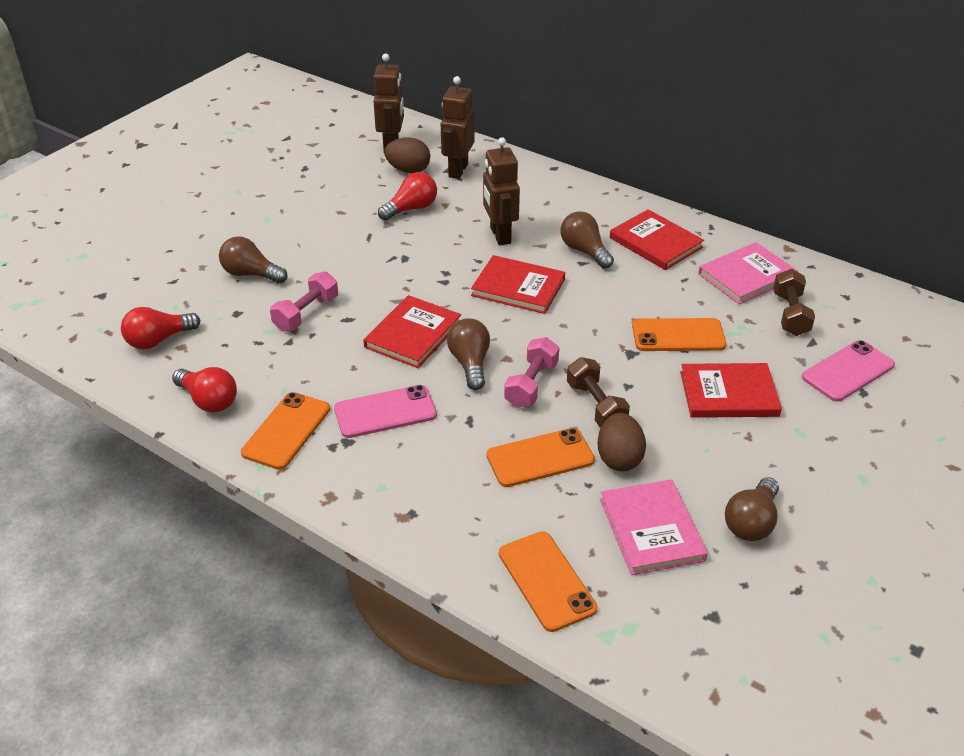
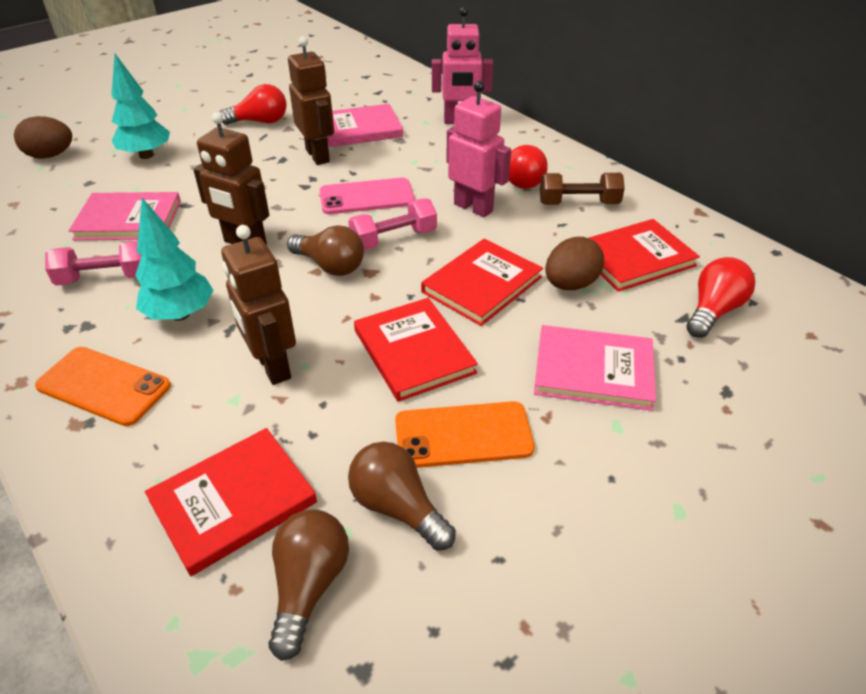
brown dumbbell: [567,357,630,428] [773,269,815,336] = 2 -> [540,173,625,205] = 1
brown light bulb: [219,236,287,284] [447,318,490,390] [561,211,614,269] [725,477,779,541] = 4 -> [268,510,349,661] [287,225,364,276] [348,441,456,551] = 3
orange phone: [241,392,330,470] [486,428,595,487] [499,531,597,632] [632,318,726,351] = 4 -> [35,347,171,426] [395,401,535,468] = 2
pink book: [600,479,708,575] [698,242,798,304] = 2 -> [69,192,181,240] [327,104,403,147] [534,325,656,411] = 3
pink phone: [334,385,437,438] [802,340,895,402] = 2 -> [319,178,415,214] = 1
pink robot: none = 0 -> [432,7,493,124] [446,81,511,217] = 2
turquoise tree: none = 0 -> [111,54,170,159] [135,198,214,321] = 2

